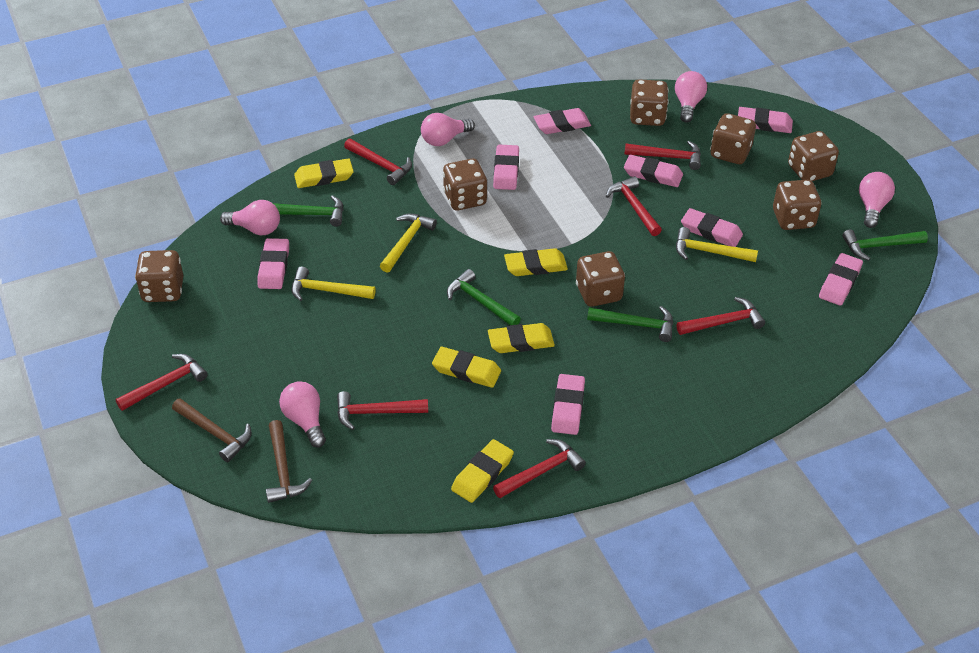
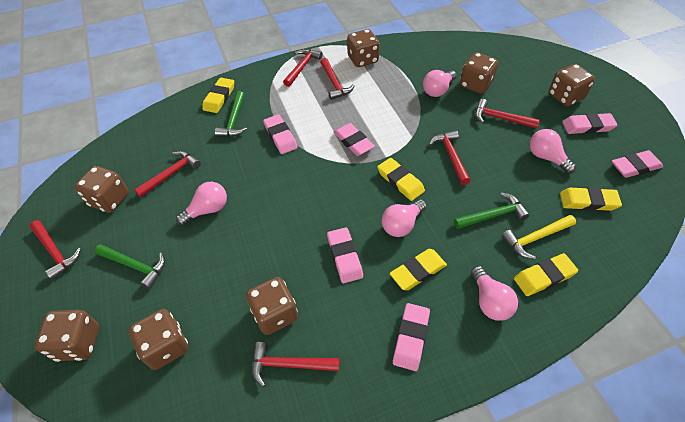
brown hammer: [172,398,252,462] [266,420,312,503] = 2 -> none = 0
green hammer: [273,195,344,227] [447,269,521,325] [587,306,673,342] [842,229,928,261] = 4 -> [95,244,165,289] [215,91,247,137] [454,192,530,229] = 3
pink eraser: [258,238,289,289] [493,145,519,190] [534,108,591,134] [551,374,585,435] [624,155,683,187] [681,208,743,247] [738,107,793,133] [819,253,863,306] = 8 -> [263,114,298,154] [327,227,363,283] [333,123,375,156] [393,303,430,371] [563,113,618,134] [612,150,663,178] = 6
yellow hammer: [291,266,376,301] [380,213,437,273] [676,227,758,262] = 3 -> [502,215,576,259] = 1

